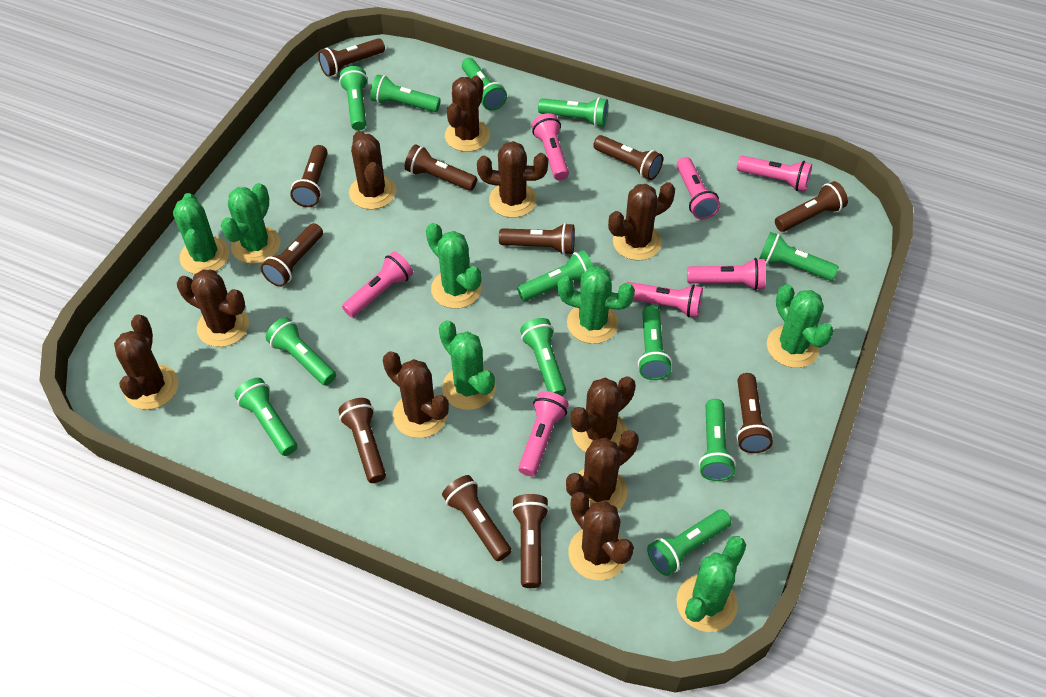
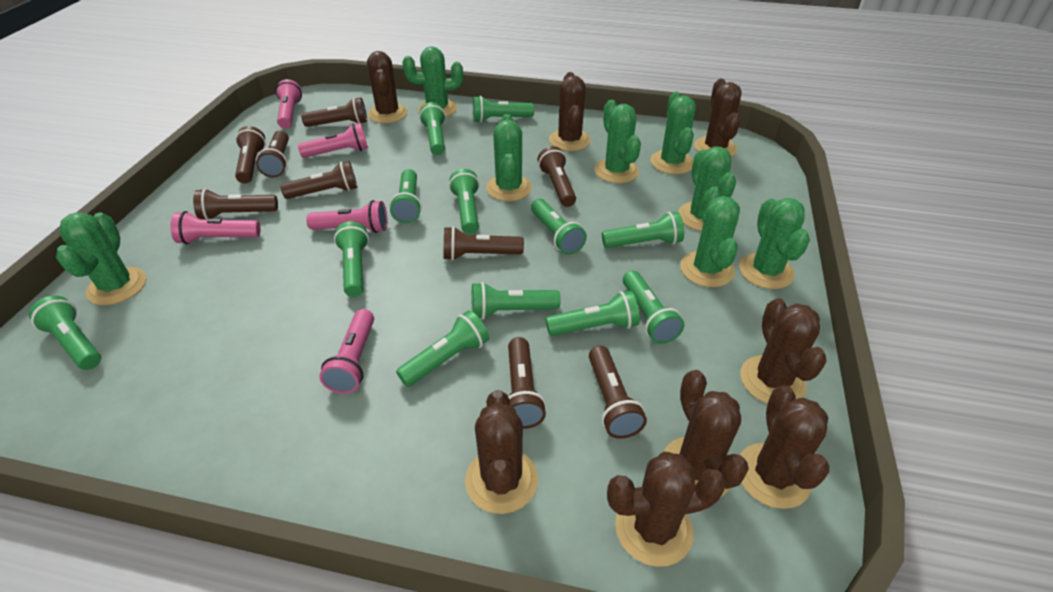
brown cactus: [114,315,179,410] [177,269,249,347] [349,131,396,210] [383,351,449,438] [445,76,490,152] [477,141,548,218] [566,430,639,510] [568,492,634,580] [570,376,636,452] [608,182,675,261] = 10 -> [367,51,408,123] [465,390,538,514] [549,72,591,151] [607,452,726,567] [663,370,749,497] [694,79,742,157] [740,298,827,404] [740,386,829,509] = 8
brown flashlight: [261,223,323,287] [290,145,328,207] [318,38,385,77] [338,398,386,483] [405,144,477,191] [442,475,511,561] [499,223,575,255] [512,494,549,588] [593,135,663,180] [736,373,773,453] [775,181,848,232] = 11 -> [193,188,278,219] [235,126,266,183] [256,130,289,178] [280,161,357,199] [301,97,367,127] [444,226,524,261] [508,337,546,429] [538,146,576,207] [589,346,647,439] = 9
green cactus: [173,193,229,274] [221,183,280,264] [426,223,482,309] [439,320,496,410] [557,266,635,344] [676,536,746,632] [767,284,834,368] = 7 -> [56,212,146,305] [402,47,463,117] [486,114,532,201] [594,100,641,183] [650,91,696,174] [678,146,736,231] [680,187,740,287] [739,198,810,289] = 8
pink flashlight: [342,251,413,317] [518,391,569,476] [532,113,569,181] [625,282,703,317] [677,157,720,219] [687,258,766,290] [737,156,812,191] = 7 -> [170,211,260,244] [275,79,302,128] [298,123,368,158] [306,200,387,233] [319,309,374,394] = 5

